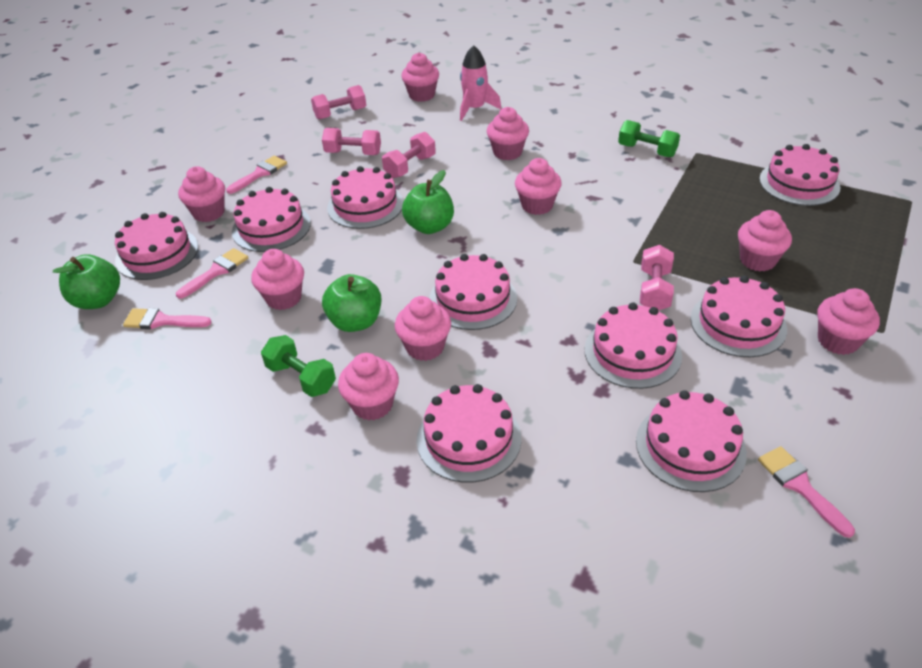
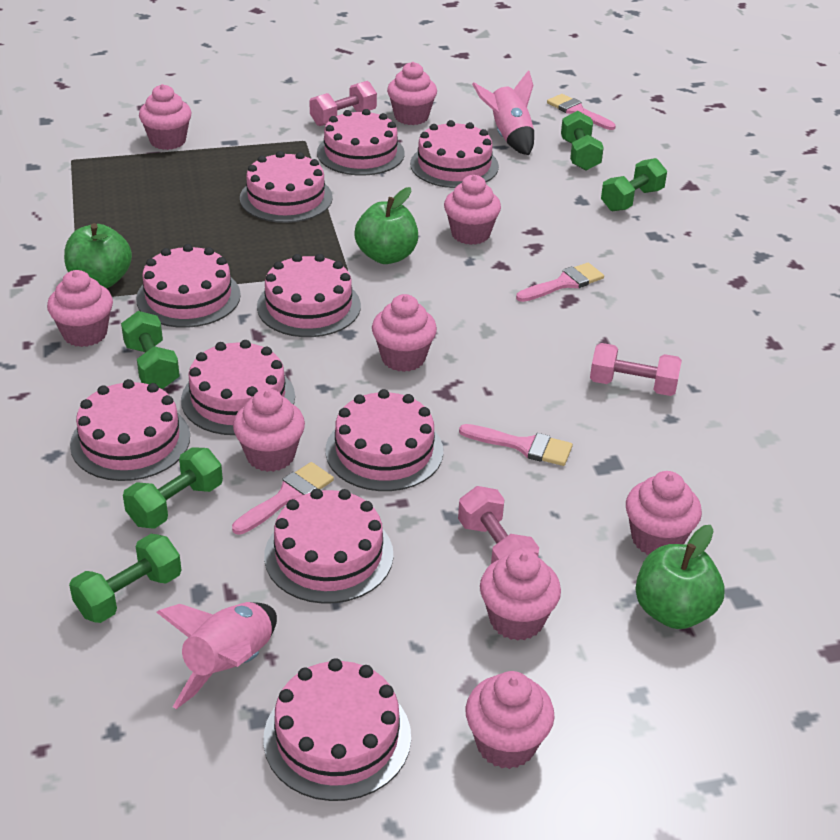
green dumbbell: [261,335,336,397] [618,120,680,157] = 2 -> [69,534,181,623] [121,311,180,389] [123,447,223,529] [561,111,604,170] [601,158,667,211] = 5
pink cake: [115,212,198,280] [232,187,311,252] [327,166,404,229] [416,384,521,483] [429,254,517,330] [585,302,682,389] [636,390,747,492] [690,275,787,357] [759,144,840,206] = 9 -> [70,379,190,481] [136,244,241,328] [181,340,295,435] [240,151,333,223] [257,254,361,337] [263,658,411,801] [264,489,393,604] [317,109,405,176] [325,389,443,491] [410,120,499,188] = 10
pink dumbbell: [311,85,366,119] [322,128,381,155] [382,132,436,178] [640,245,674,310] = 4 -> [309,81,377,126] [458,486,539,564] [590,343,682,396] = 3
pink rocket: [460,45,501,121] = 1 -> [156,602,277,709] [472,70,534,155] = 2

